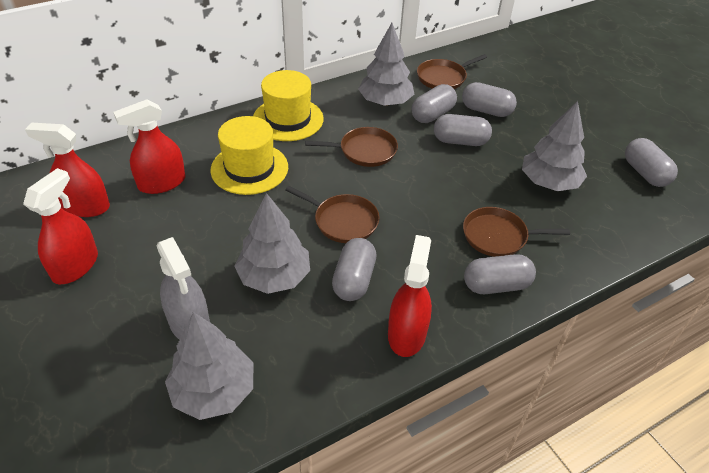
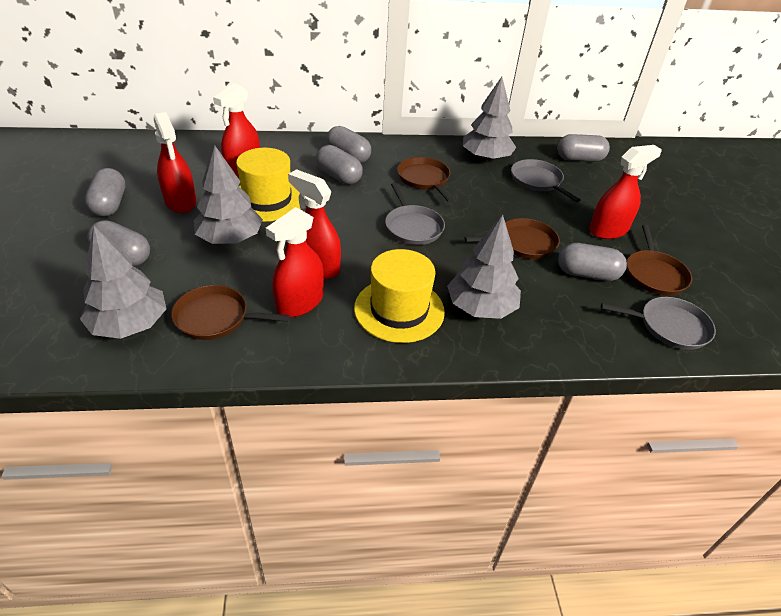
grey pan: none = 0 -> [385,183,445,245] [511,159,581,202] [601,297,716,350] = 3
grey spray bottle: [156,237,210,340] = 1 -> none = 0
red spray bottle: [23,168,98,284] [25,123,110,217] [113,99,186,194] [388,235,432,357] = 4 -> [154,112,197,214] [213,83,260,178] [266,207,324,317] [288,169,341,279] [589,145,662,239] = 5

